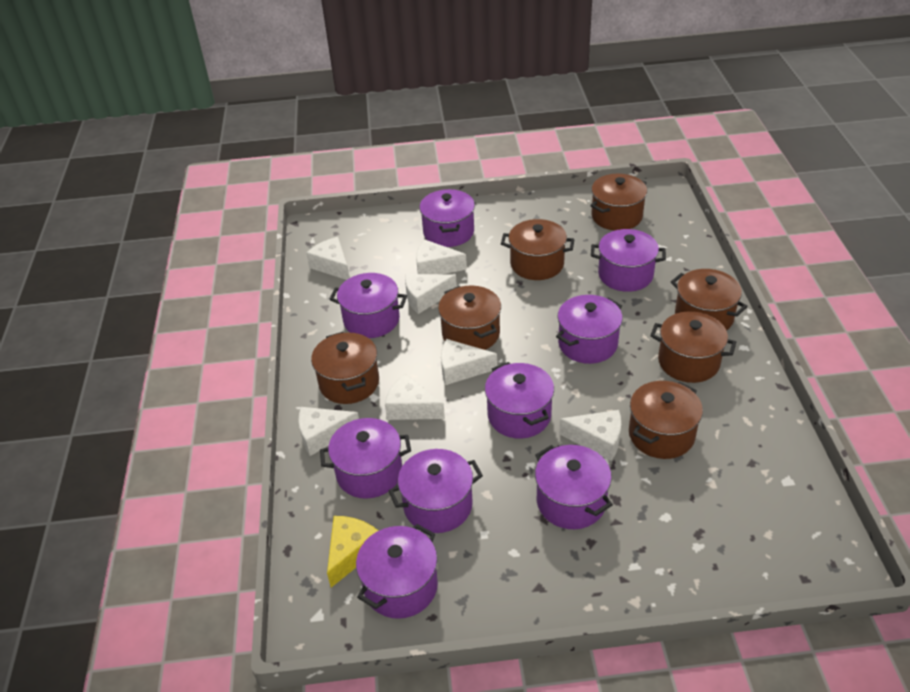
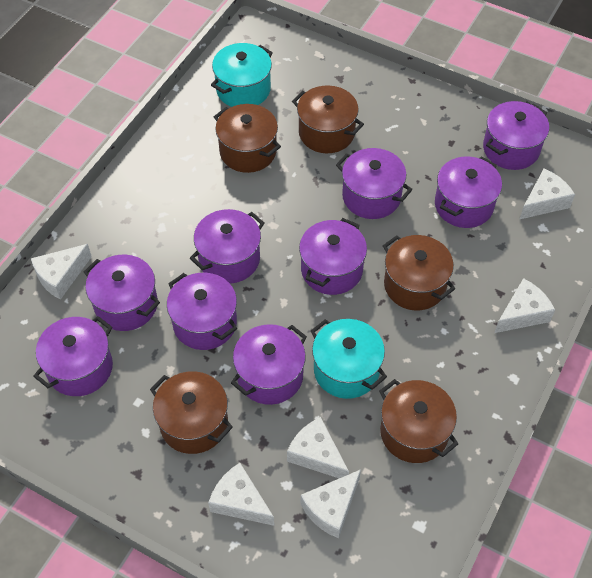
brown pot: [311,332,379,404] [438,286,501,350] [501,219,575,280] [590,174,647,231] [629,381,703,459] [650,311,736,383] [671,269,748,331] = 7 -> [150,371,233,454] [214,104,281,173] [292,85,364,153] [379,379,458,463] [383,235,455,310] = 5
turquoise pot: none = 0 -> [211,43,273,107] [311,319,387,399] = 2
white cheese: [298,407,359,456] [306,237,349,280] [385,374,445,420] [405,274,457,314] [416,240,467,274] [441,339,497,385] [559,410,621,461] = 7 -> [31,244,92,300] [208,463,274,526] [287,417,349,478] [301,469,361,538] [494,278,555,333] [519,168,575,220] = 6
yellow cheese: [327,516,378,588] = 1 -> none = 0

